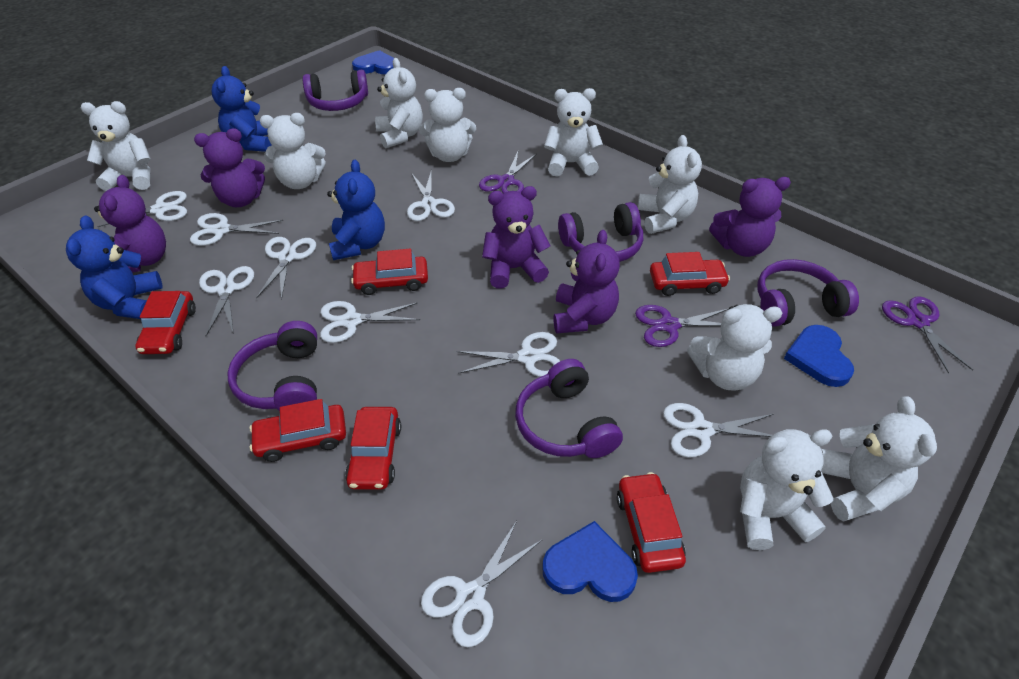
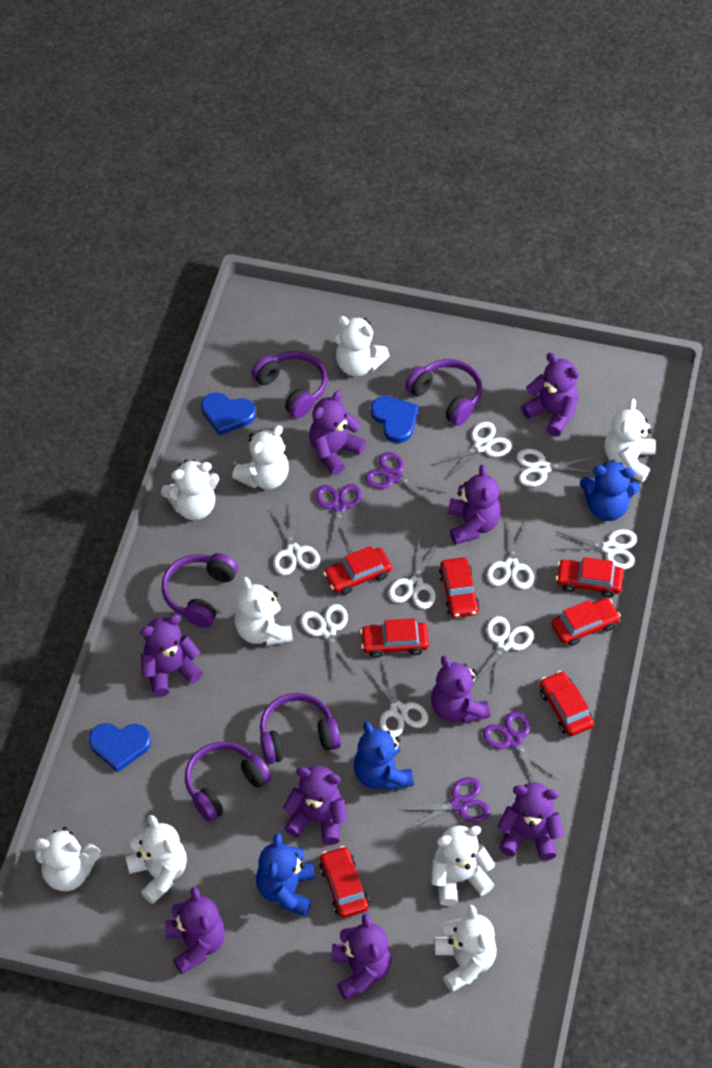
purple scissors: [479,152,537,193] [635,305,729,347] [882,296,973,374] = 3 -> [316,484,362,552] [365,452,446,507] [400,777,491,831] [483,711,558,783] = 4
purple teddy bear: [94,175,166,272] [194,128,265,207] [482,186,551,289] [554,230,620,333] [709,177,791,257] = 5 -> [140,614,203,697] [165,887,225,974] [283,766,347,845] [309,390,366,475] [331,913,392,1000] [431,656,490,723] [448,465,501,545] [497,783,563,861] [521,353,579,437] = 9
red car: [135,291,196,354] [250,399,346,462] [345,407,401,490] [351,249,428,295] [617,472,686,573] [650,252,730,296] = 6 -> [319,846,369,918] [323,546,392,595] [360,618,429,658] [439,557,480,618] [540,671,594,736] [551,598,621,646] [556,557,624,598] = 7

